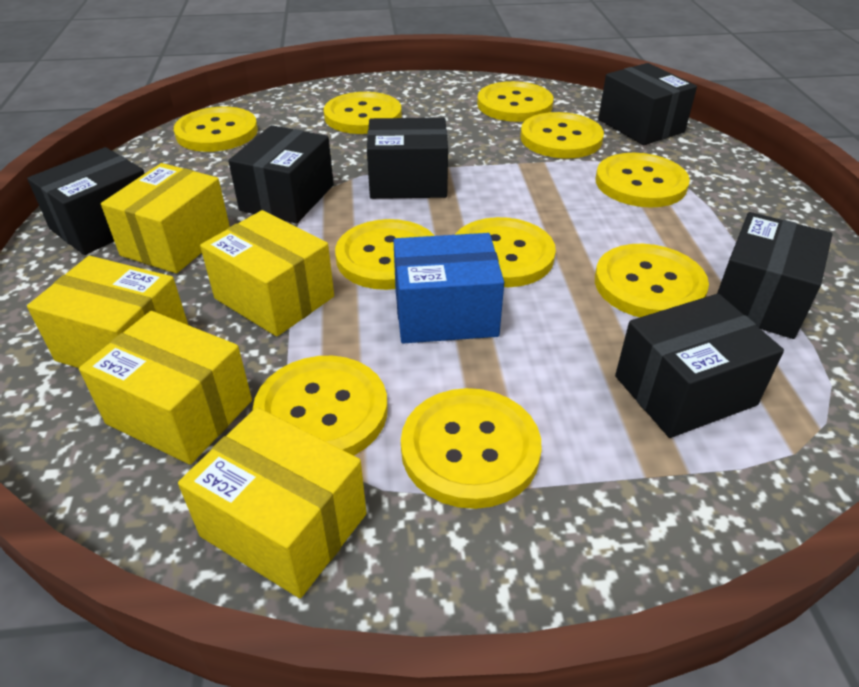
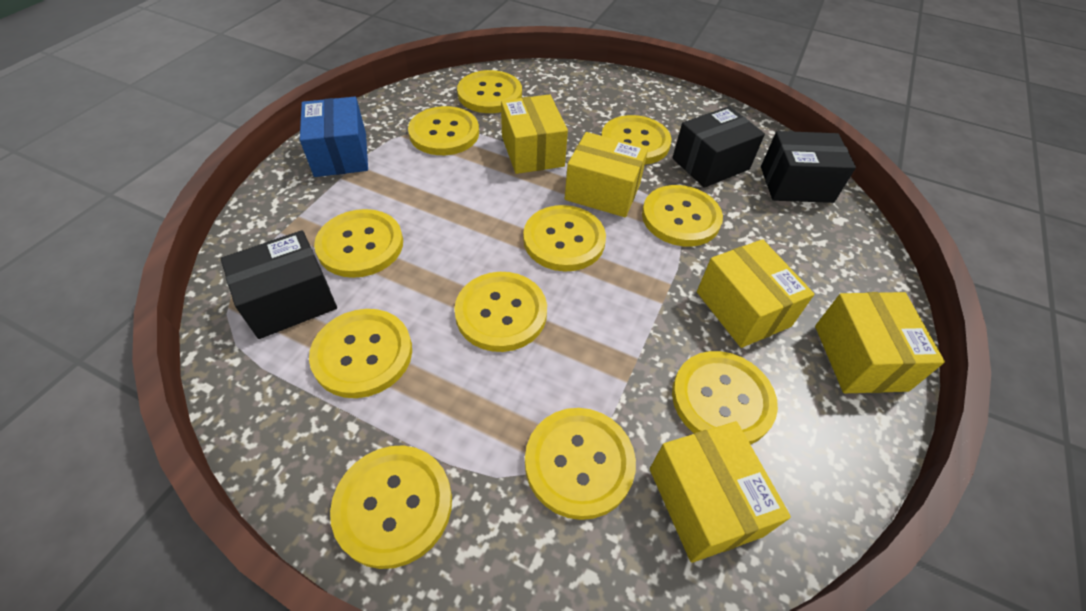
black box: [27,147,145,255] [228,125,334,224] [367,118,448,199] [598,63,697,145] [615,294,784,438] [717,212,832,339] = 6 -> [221,230,337,339] [673,106,765,188] [761,131,856,203] = 3
yellow button: [174,107,258,152] [253,356,387,456] [324,92,402,134] [335,219,435,290] [401,388,542,509] [455,217,556,287] [477,81,554,122] [520,112,604,158] [595,153,690,208] [595,244,709,317] = 10 -> [309,309,412,398] [314,209,403,278] [330,445,452,569] [408,106,479,155] [454,272,547,352] [457,70,522,113] [523,205,606,271] [525,408,636,520] [601,115,672,165] [642,185,723,247] [672,351,778,445] = 11

